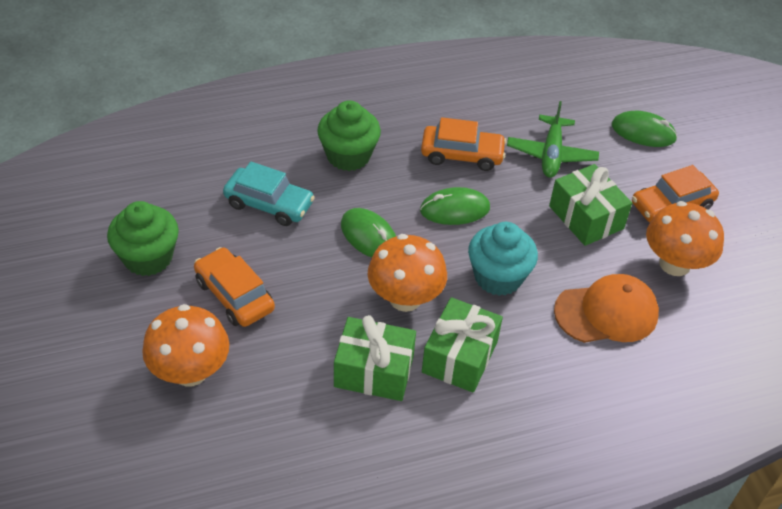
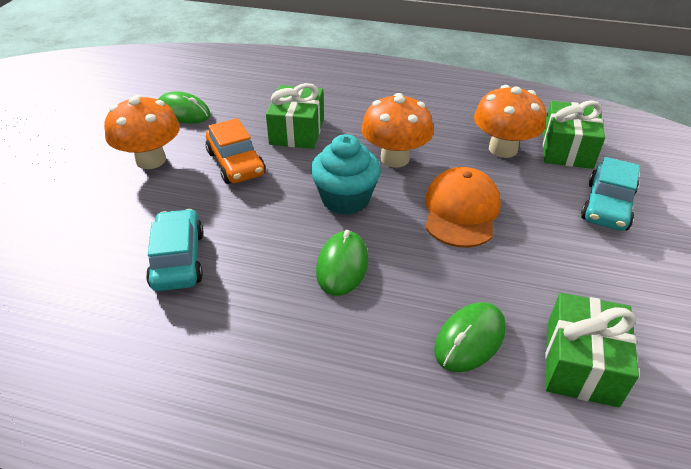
green cupcake: [107,201,179,276] [317,100,381,171] = 2 -> none = 0
green plane: [507,101,599,178] = 1 -> none = 0
orange car: [194,247,275,327] [421,117,507,171] [632,165,719,222] = 3 -> [206,118,265,184] = 1
turquoise car: [223,161,315,226] = 1 -> [146,209,203,291] [581,157,640,231] = 2

